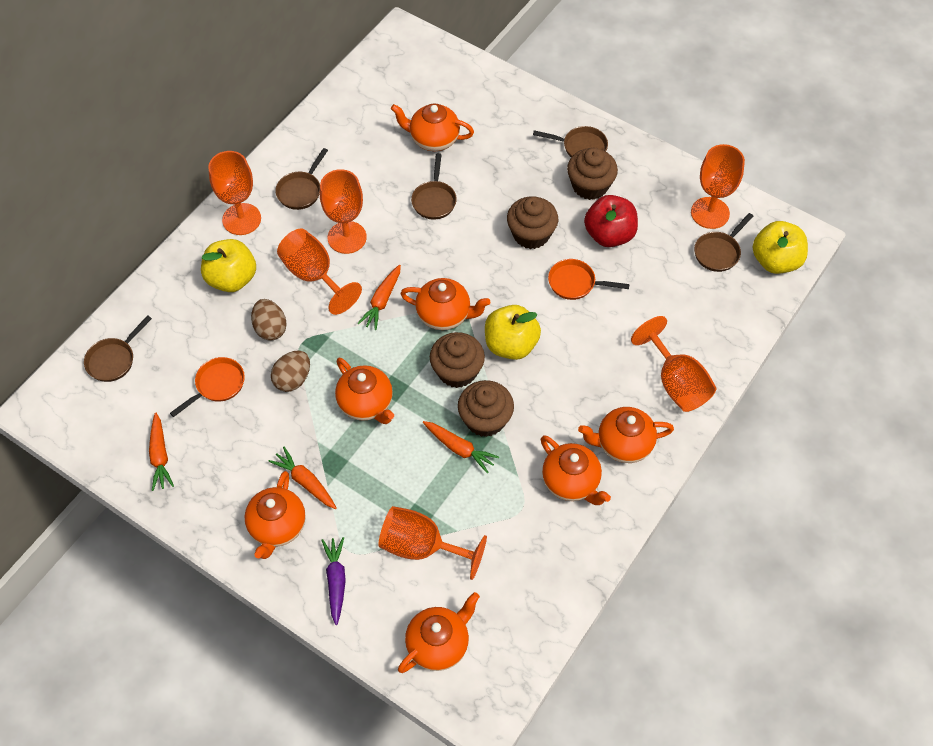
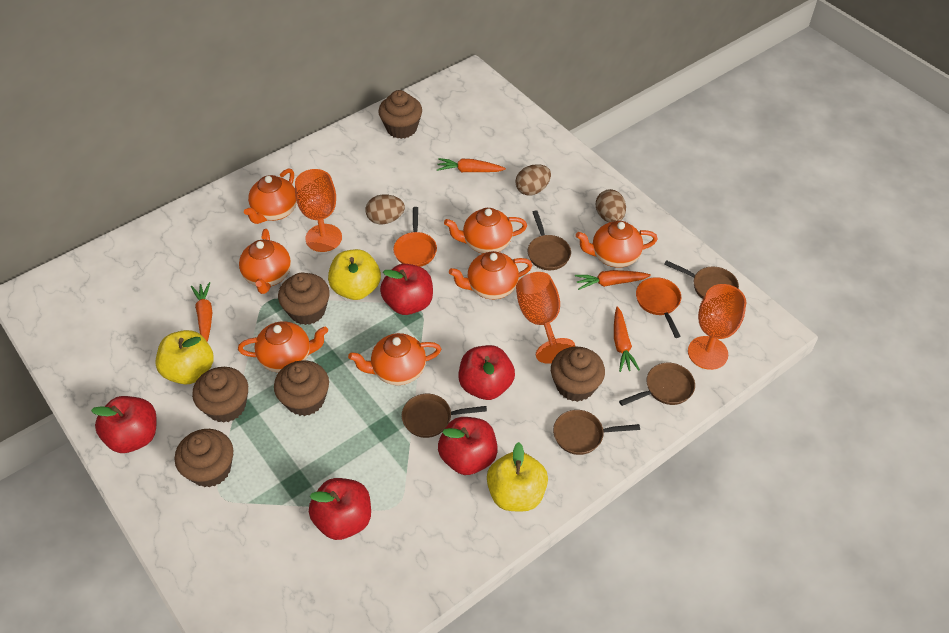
brown cupcake: [430,332,485,388] [458,380,514,437] [507,196,558,249] [567,148,618,200] = 4 -> [175,429,233,487] [192,367,248,423] [274,360,329,416] [278,273,330,325] [378,90,422,139] [551,347,605,402] = 6
brown egg: [251,299,287,341] [271,350,310,392] = 2 -> [365,195,405,224] [515,164,551,195] [596,189,626,222] = 3
orange goblet: [208,151,261,235] [277,229,362,315] [320,169,367,254] [378,506,487,580] [631,316,716,412] [691,144,745,229] = 6 -> [295,169,342,252] [516,272,576,364] [688,284,746,370] = 3
purple carrot: [321,537,346,625] = 1 -> none = 0
red apple: [584,195,638,247] = 1 -> [91,396,157,453] [309,478,371,540] [380,264,433,315] [438,417,498,475] [458,345,515,400] = 5

